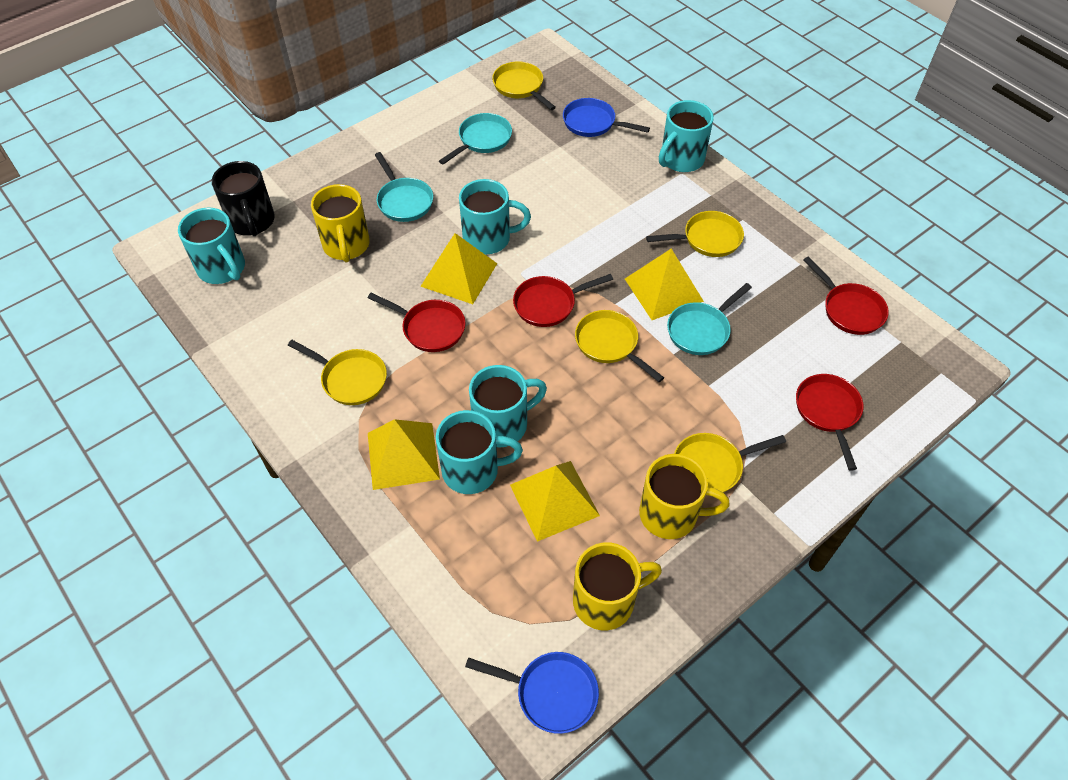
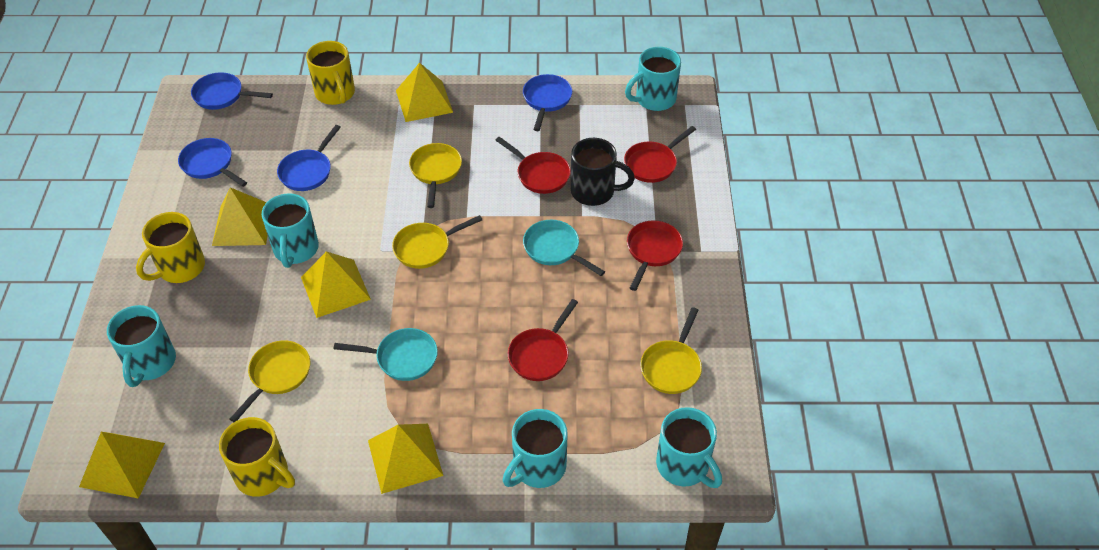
blue pan: [465,652,599,734] [563,98,650,137] = 2 -> [178,138,247,187] [191,72,273,110] [277,125,341,191] [523,74,572,131] = 4
turquoise pan: [375,152,433,222] [439,113,512,165] [667,283,752,355] = 3 -> [334,328,438,381] [523,220,605,276] = 2
yellow pan: [288,340,387,405] [492,62,556,110] [575,310,664,382] [646,211,744,257] [674,433,786,493] = 5 -> [230,340,310,422] [392,215,482,269] [409,143,462,208] [640,307,702,394] = 4
yellow pyramid: [368,419,440,490] [420,233,497,304] [510,461,600,542] [625,249,704,320] = 4 -> [79,432,165,498] [212,188,268,246] [301,251,371,318] [368,424,443,494] [396,63,453,122] = 5

